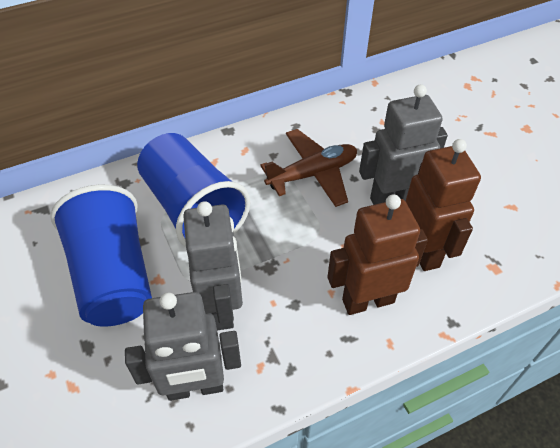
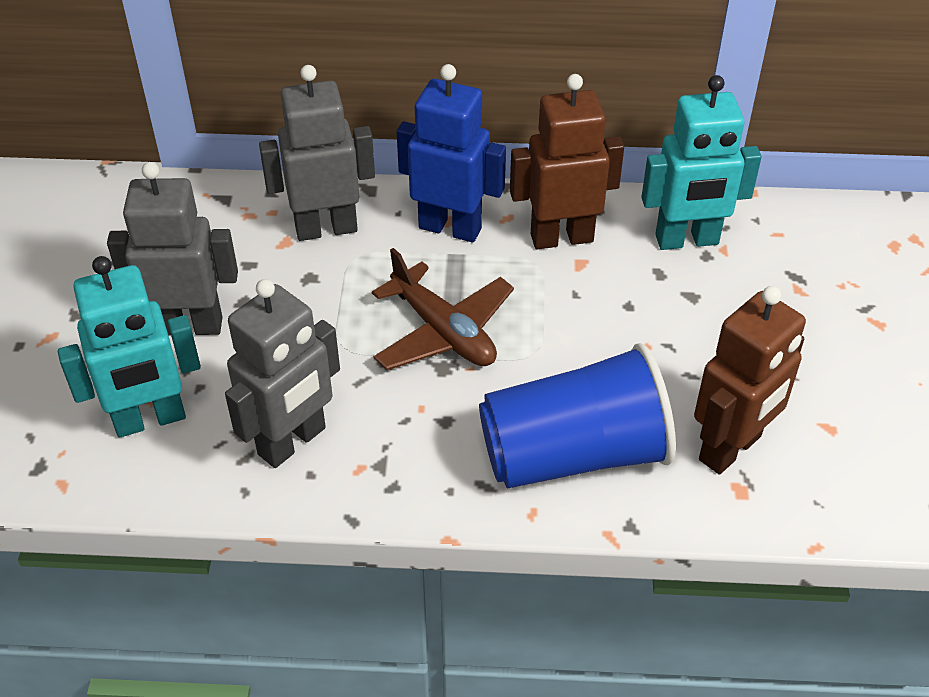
blue cup: [50,185,152,327] [137,133,250,247] = 2 -> [479,343,676,488] = 1
blue robot: none = 0 -> [397,64,506,243] = 1
turquoise robot: none = 0 -> [58,256,201,437] [641,75,762,250] = 2

